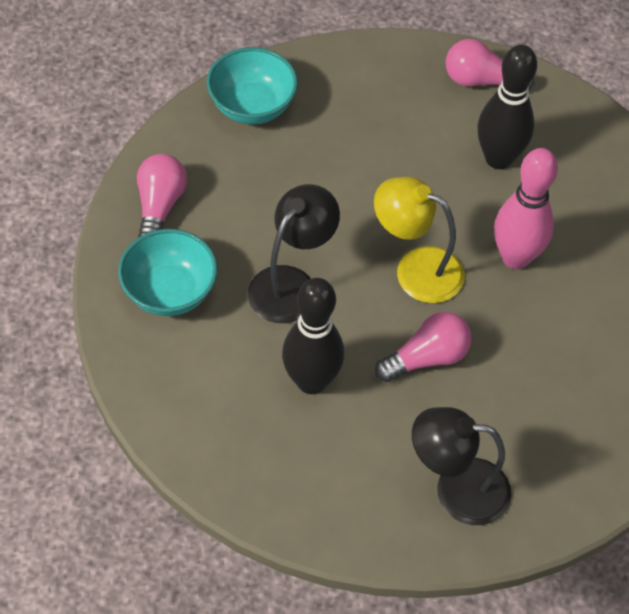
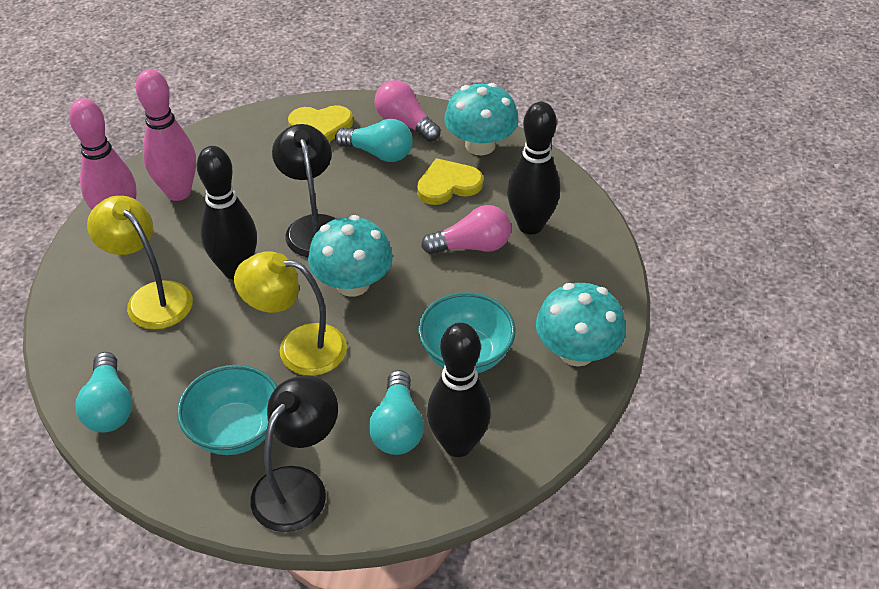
black bowling pin: [282,278,344,394] [477,45,537,169] = 2 -> [197,146,257,279] [427,323,491,457] [507,102,560,235] = 3
pink bowling pin: [494,148,558,269] = 1 -> [69,98,137,210] [136,69,196,201] = 2
pink light bulb: [137,154,187,238] [375,312,472,382] [446,39,535,89] = 3 -> [374,80,441,142] [421,205,511,254] = 2
turquoise light bulb: none = 0 -> [75,352,132,433] [335,119,413,162] [369,370,424,455] = 3
turquoise mushroom: none = 0 -> [308,215,393,297] [444,83,518,156] [536,283,626,366] = 3
yellow heart: none = 0 -> [288,105,353,142] [417,158,483,205] = 2
yellow lamp: [374,177,465,303] = 1 -> [87,195,193,330] [234,251,347,376] = 2

